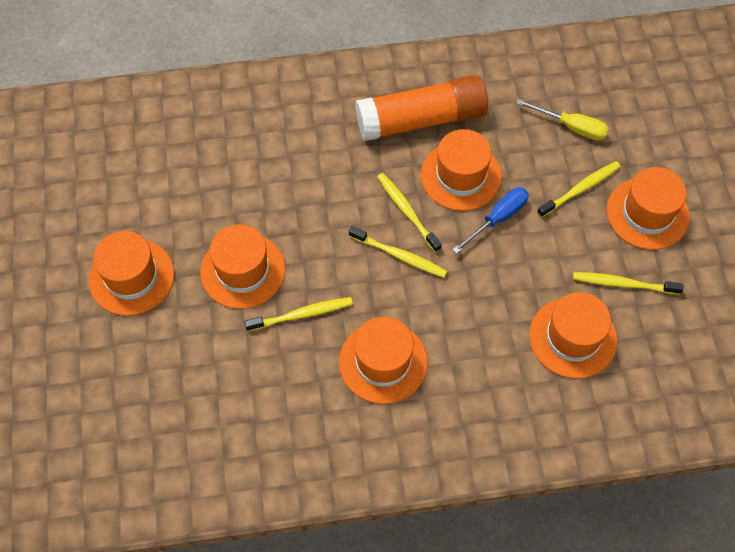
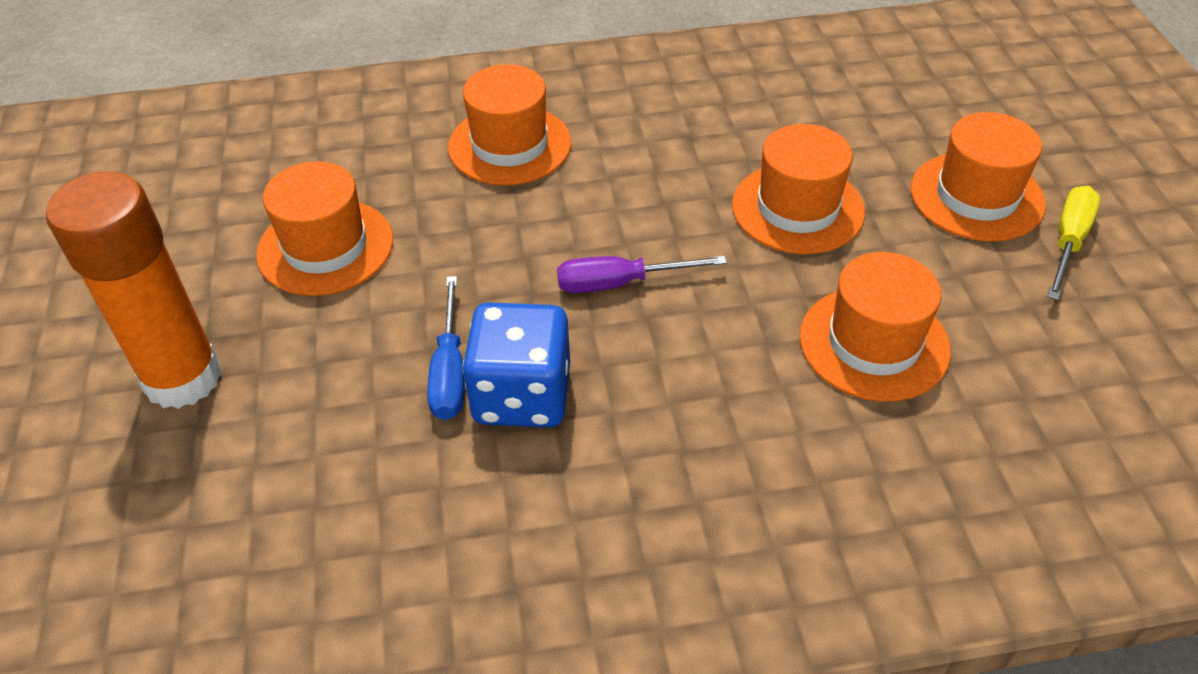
blue dice: none = 0 -> [462,302,570,428] = 1
orange hat: [89,231,174,316] [200,224,285,309] [339,317,428,404] [421,129,502,211] [529,292,617,379] [606,167,690,250] = 6 -> [256,161,393,296] [448,64,571,185] [732,124,865,254] [800,252,951,402] [911,112,1046,242] = 5
purple screwdriver: none = 0 -> [557,256,727,293] = 1
yellow toothbrush: [244,297,353,332] [349,226,447,278] [377,173,442,253] [537,161,621,218] [573,272,683,295] = 5 -> none = 0

